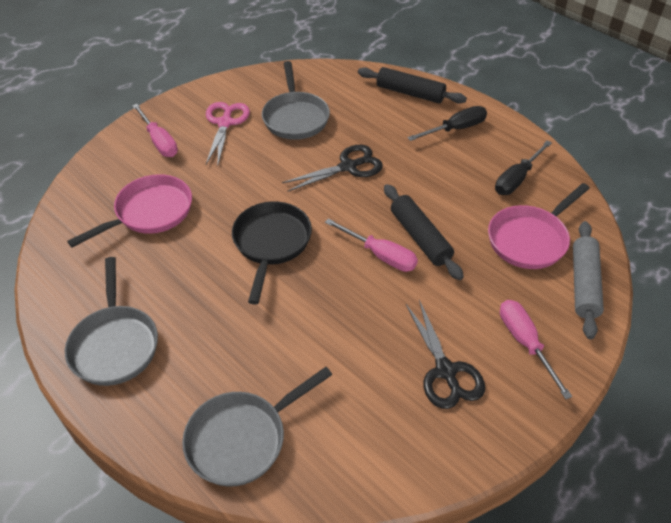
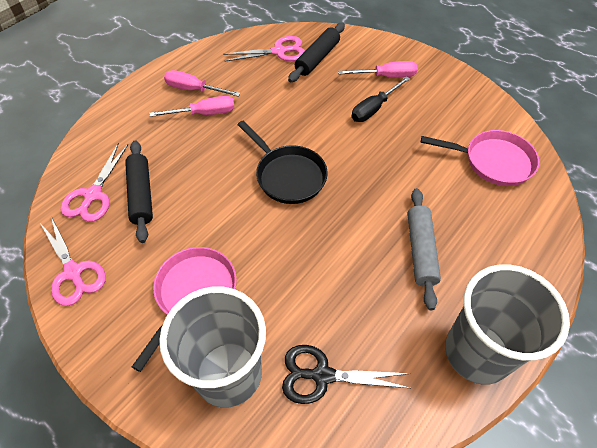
black scissors: [282,145,383,192] [406,300,485,409] = 2 -> [282,345,410,404] = 1
black screwdriver: [408,106,487,141] [495,140,552,195] = 2 -> [351,76,410,122] = 1
grey cup: none = 0 -> [159,287,266,408] [445,264,570,384] = 2
grey pan: [65,257,158,386] [182,367,332,487] [262,61,330,140] = 3 -> none = 0
pink scissors: [206,102,250,164] = 1 -> [40,216,106,306] [60,143,128,222] [223,36,305,62] = 3

